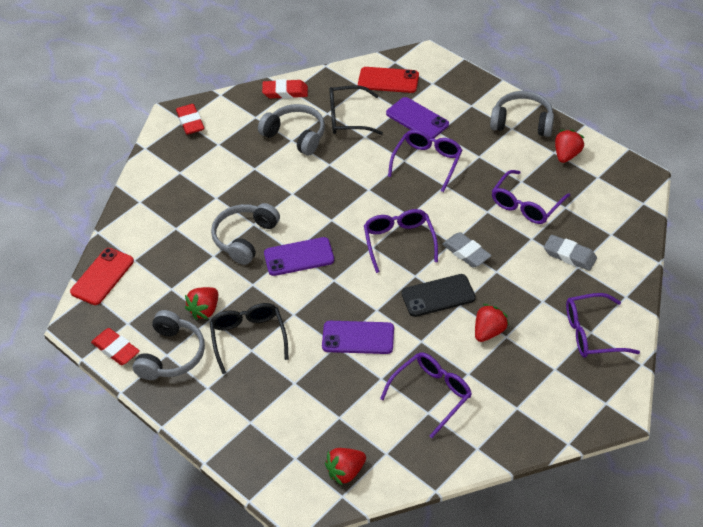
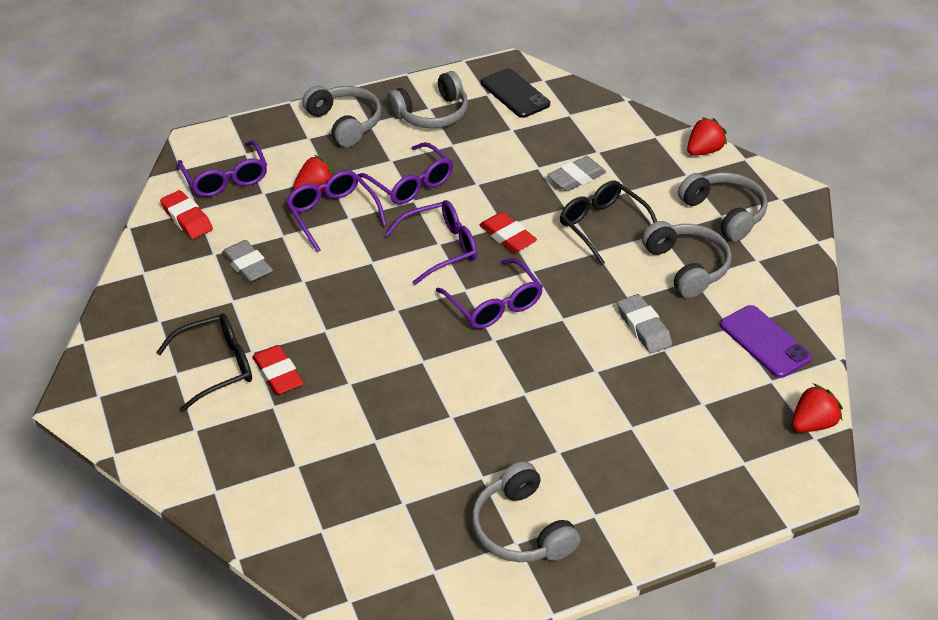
grey eraser: [442,232,492,268] [544,235,597,271] = 2 -> [222,240,273,283] [547,156,606,191] [617,294,672,354] = 3
grey headphones: [133,310,205,380] [211,203,280,265] [258,104,325,155] [490,91,554,137] = 4 -> [302,86,382,147] [387,71,468,128] [472,461,580,562] [642,221,732,298] [678,172,768,242] = 5
purple phone: [264,237,334,276] [322,321,394,354] [386,97,449,138] = 3 -> [720,305,812,378] = 1
red phone: [70,248,134,305] [358,67,419,93] = 2 -> none = 0
red strawberry: [185,287,218,320] [325,448,366,486] [475,304,509,342] [555,129,585,163] = 4 -> [293,155,335,192] [687,117,727,156] [792,384,843,432] = 3

